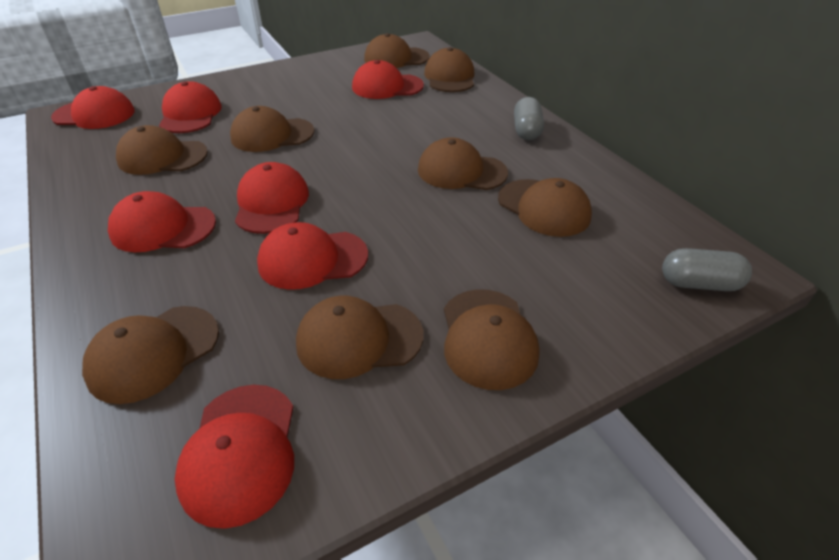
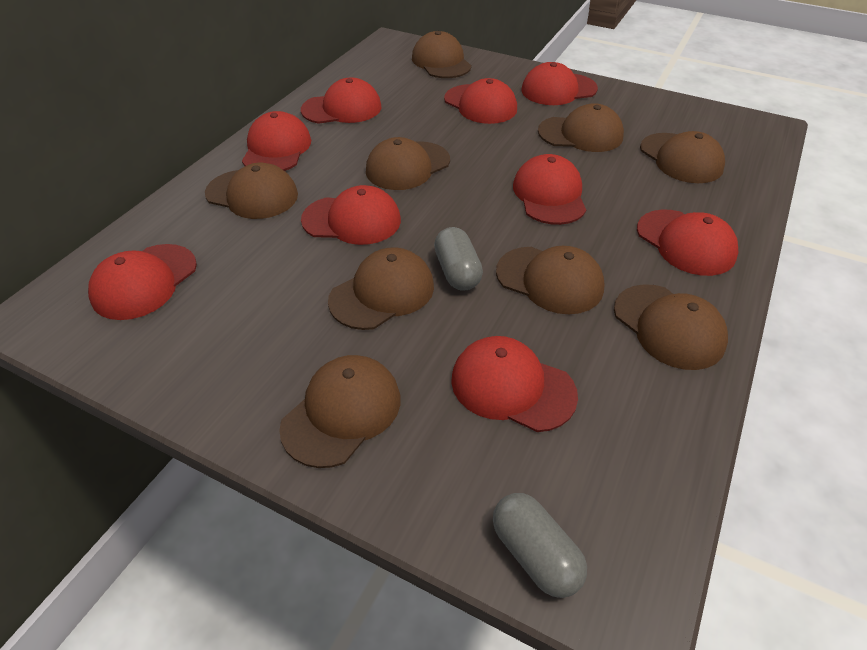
red cap: [51,86,135,129] [108,191,216,252] [159,81,222,133] [175,385,294,529] [235,162,309,234] [257,222,368,290] [352,60,424,99] = 7 -> [88,244,197,320] [242,111,311,171] [301,77,381,124] [301,185,401,245] [444,78,517,124] [451,336,578,432] [513,154,586,225] [522,62,598,105] [637,210,738,276] = 9

